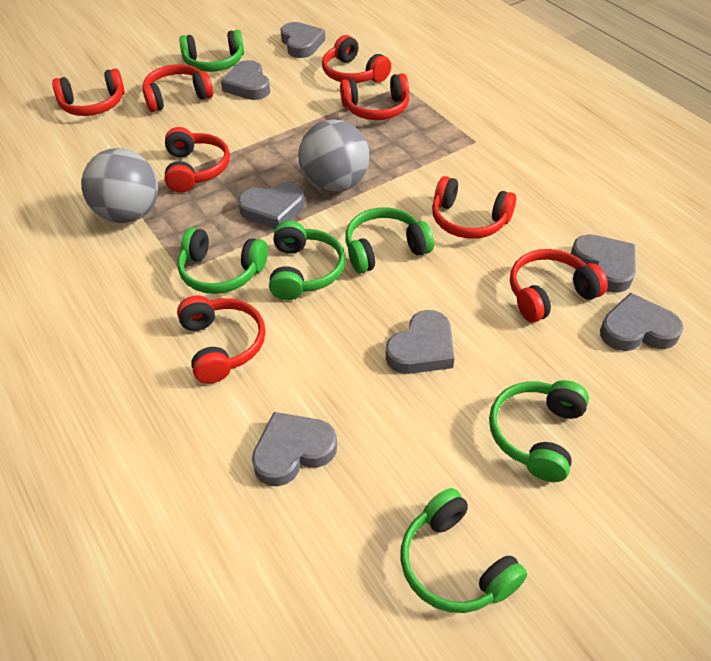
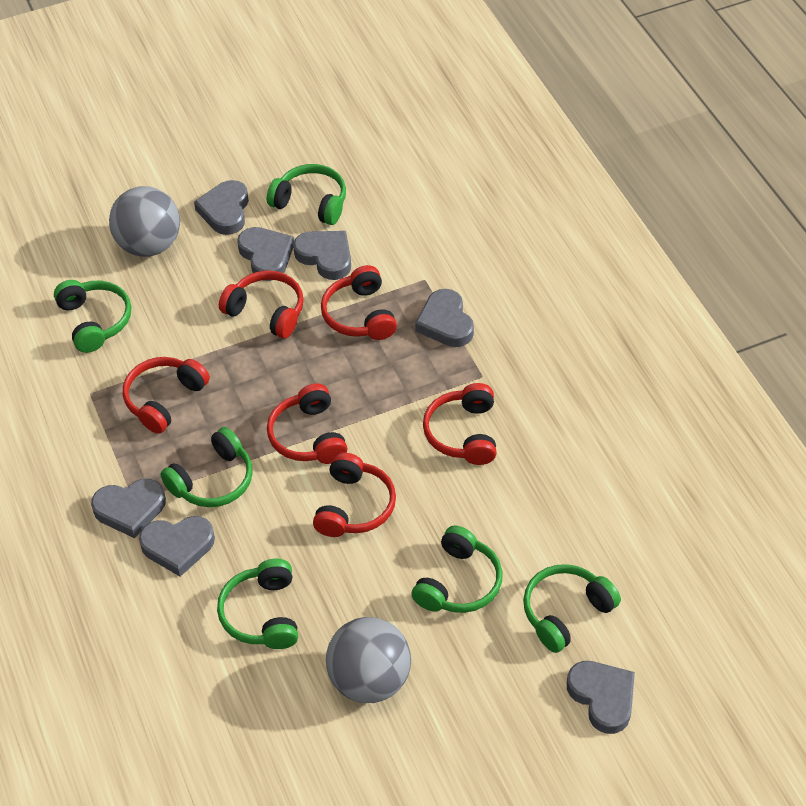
red headphones: [52,68,125,116] [142,64,213,112] [165,127,230,192] [177,296,266,383] [322,35,391,83] [340,73,409,120] [432,176,516,239] [510,249,608,322] = 8 -> [123,357,210,434] [219,270,304,339] [267,384,347,464] [313,452,396,537] [321,265,397,340] [423,383,497,465] = 6

